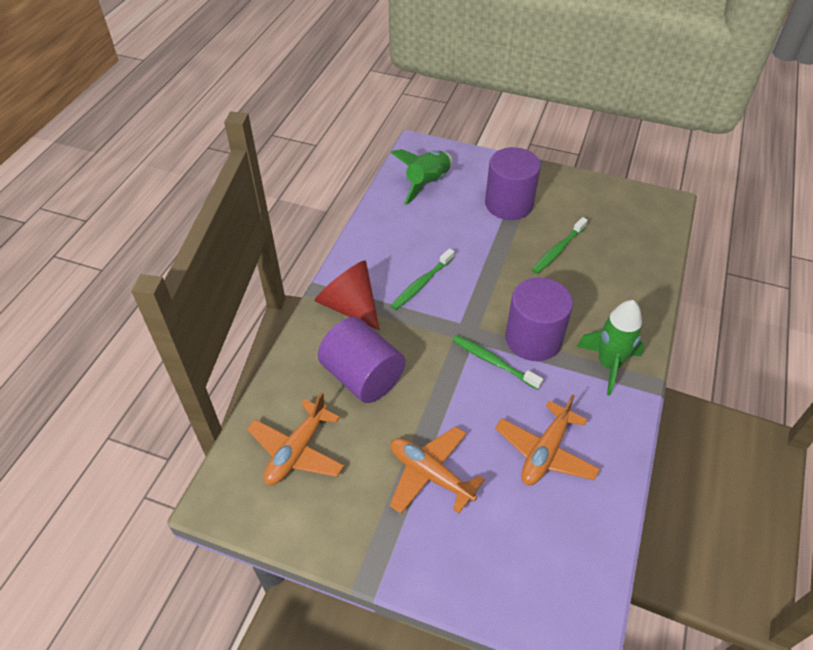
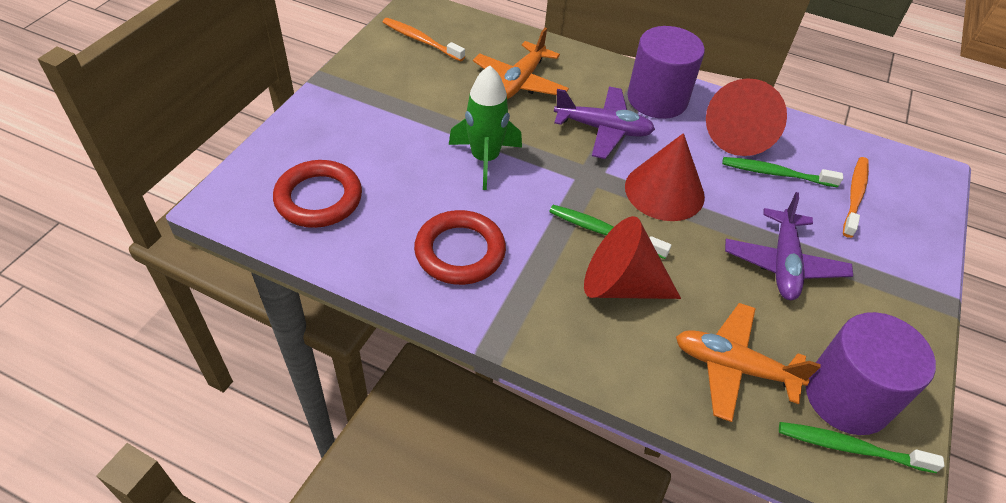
green rocket: [390,149,452,205] [577,300,644,395] = 2 -> [449,65,522,190] = 1
orange plane: [247,392,344,485] [390,426,485,514] [495,394,600,485] = 3 -> [473,28,569,99] [676,303,821,422] = 2
orange toothbrush: none = 0 -> [383,18,465,61] [843,157,869,238] = 2
purple cylinder: [318,317,405,403] [485,147,541,220] [505,278,573,361] = 3 -> [627,26,705,119] [806,312,936,435] = 2
purple plane: none = 0 -> [554,87,655,159] [725,192,853,300] = 2
red cone: [314,260,380,330] = 1 -> [584,216,681,299] [625,133,705,221] [706,78,787,156] = 3
red ring: none = 0 -> [273,160,362,228] [414,210,506,285] = 2

